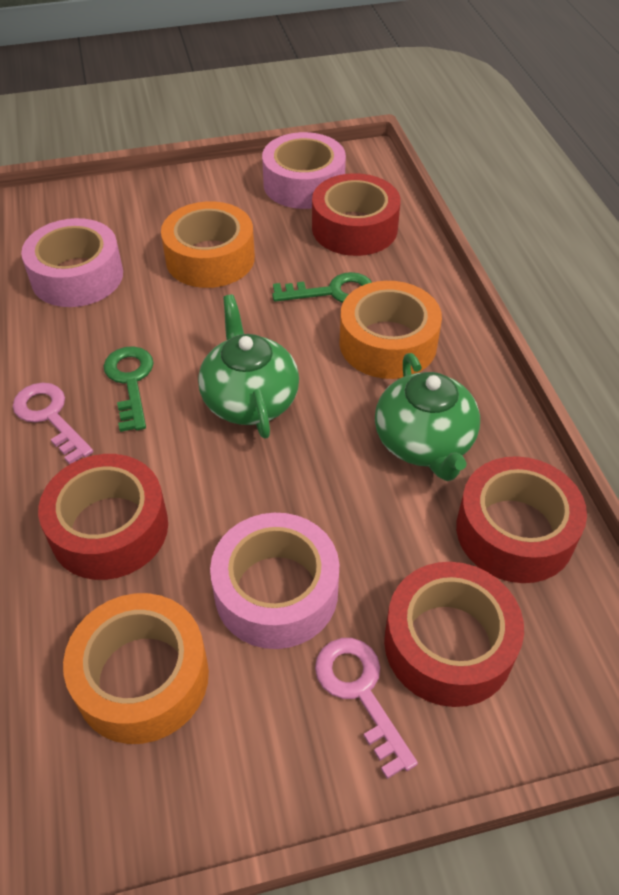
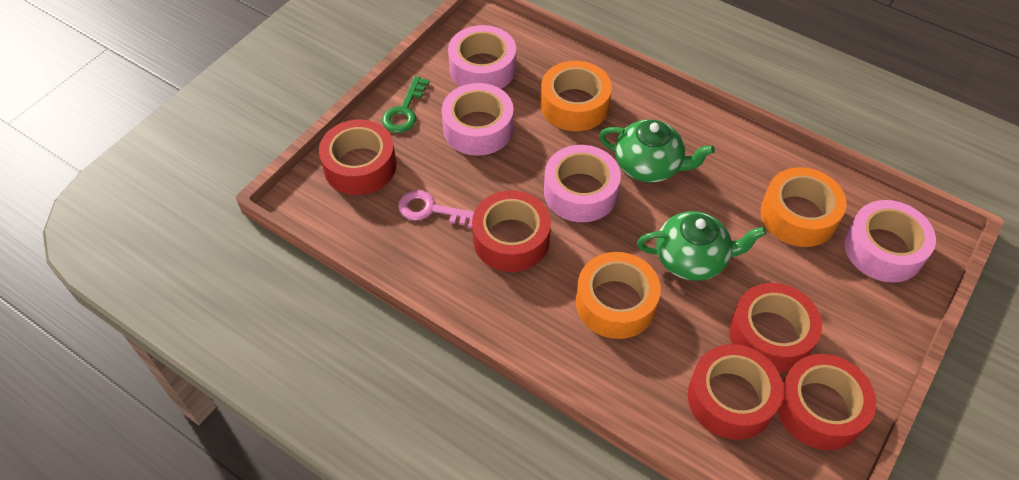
green key: [103,346,153,432] [272,272,372,303] = 2 -> [382,76,430,133] = 1
pink key: [13,383,93,465] [315,638,418,779] = 2 -> [398,190,474,228] = 1
pink tape: [21,218,123,307] [210,513,339,649] [262,132,346,209] = 3 -> [442,83,514,156] [448,25,516,89] [544,145,621,222] [844,200,936,283] = 4
red tape: [38,454,168,580] [312,173,400,256] [384,562,524,707] [456,456,587,583] = 4 -> [319,119,397,195] [472,190,551,272] [688,344,783,440] [729,283,822,373] [777,354,876,450] = 5

